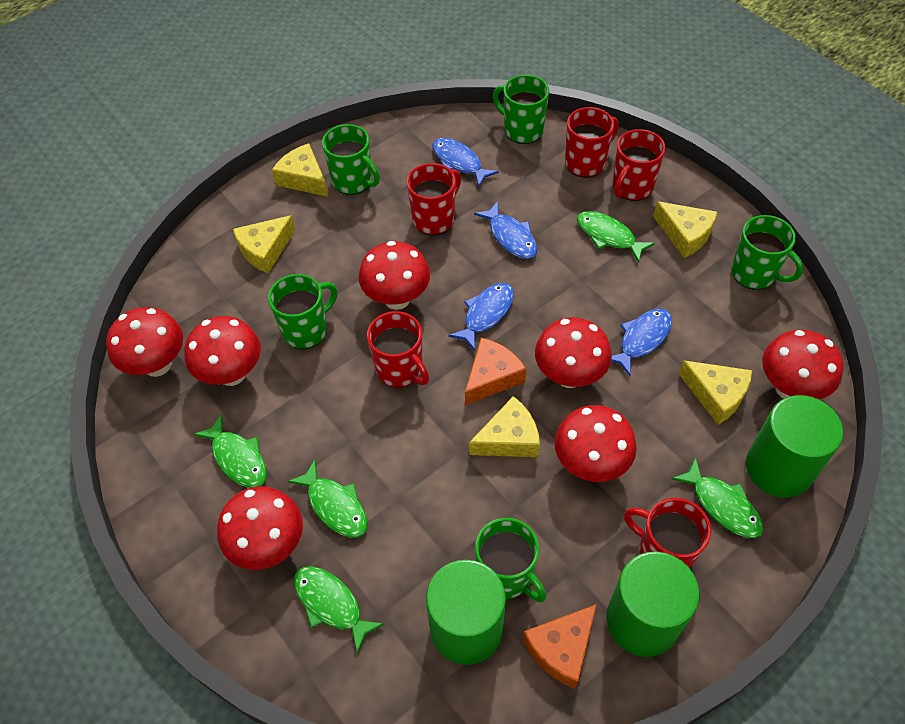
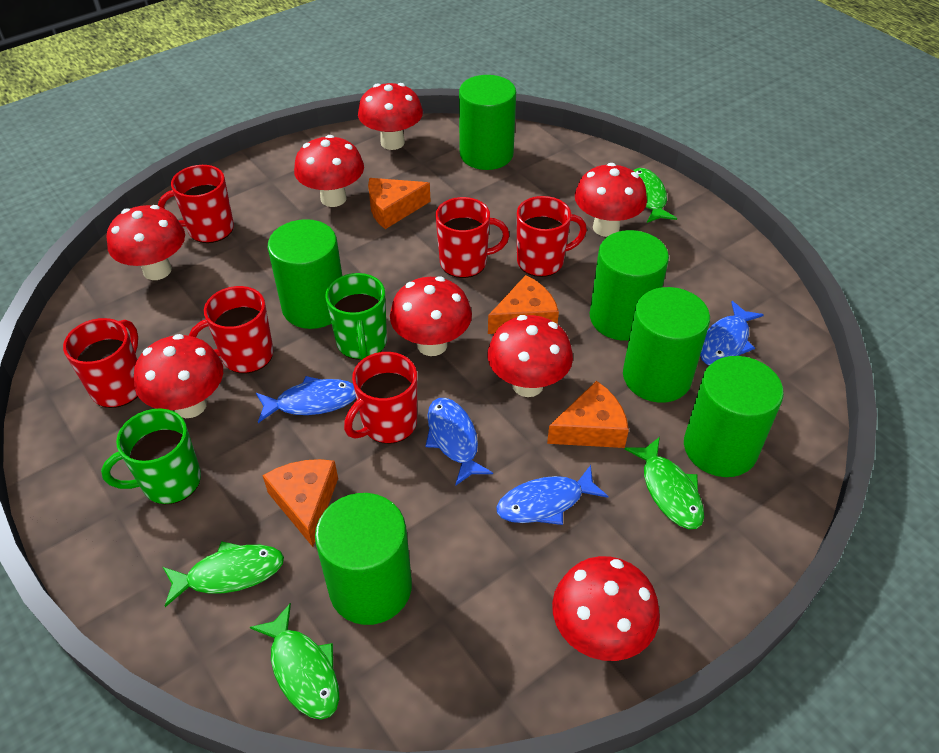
green cylinder: [426,560,506,665] [606,551,700,657] [746,395,843,498] = 3 -> [268,219,342,329] [315,493,412,625] [459,75,516,170] [590,230,669,341] [623,287,710,403] [684,356,784,477] = 6
green fish: [193,414,267,488] [288,460,368,538] [294,566,384,653] [577,211,655,263] [672,457,763,538] = 5 -> [163,541,284,607] [250,603,339,720] [625,437,704,529] [633,168,677,223] = 4
green mug: [268,274,337,349] [322,124,380,195] [475,518,547,602] [493,75,549,144] [731,215,803,290] = 5 -> [101,409,201,504] [325,273,387,360] = 2
orange cheese: [465,338,526,405] [523,604,597,689] = 2 -> [262,459,338,547] [368,178,431,229] [488,275,559,334] [547,381,629,448] = 4
red mug: [367,311,429,388] [407,163,461,235] [565,107,619,178] [613,129,666,201] [624,498,711,568] = 5 -> [63,318,138,408] [158,165,234,243] [189,286,274,374] [344,352,417,444] [436,197,509,278] [517,196,587,277] = 6
red mushroom: [106,307,183,377] [184,316,261,386] [217,486,303,570] [359,241,430,310] [535,318,612,388] [555,405,637,482] [762,329,843,399] = 7 -> [107,205,185,280] [134,334,223,418] [294,135,364,207] [358,83,423,150] [390,276,472,356] [488,315,573,397] [552,556,660,661] [575,163,647,237] = 8
yellow cheese: [233,215,295,273] [272,143,328,197] [469,396,540,457] [653,201,717,258] [679,360,752,425] = 5 -> none = 0

